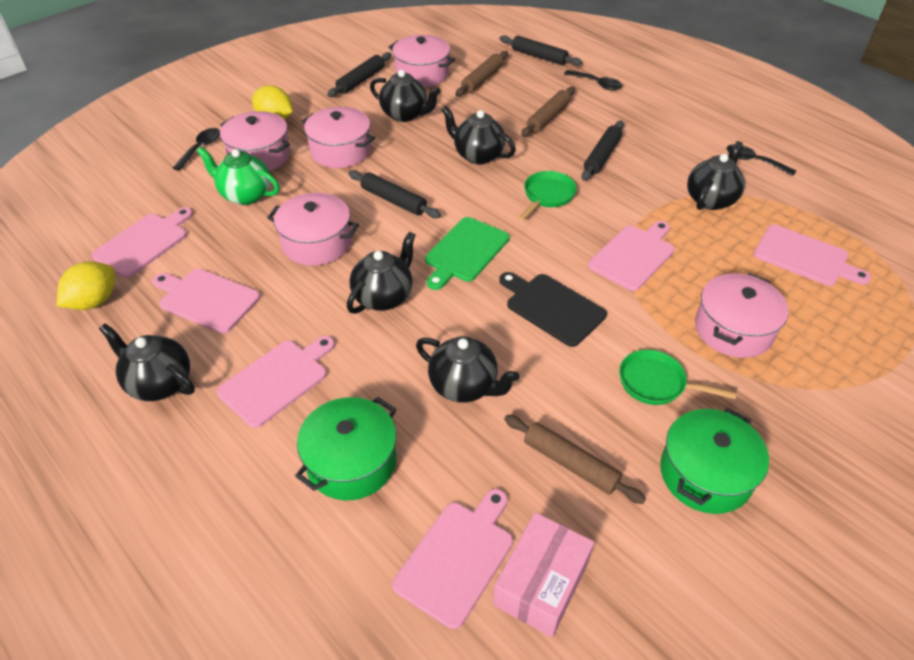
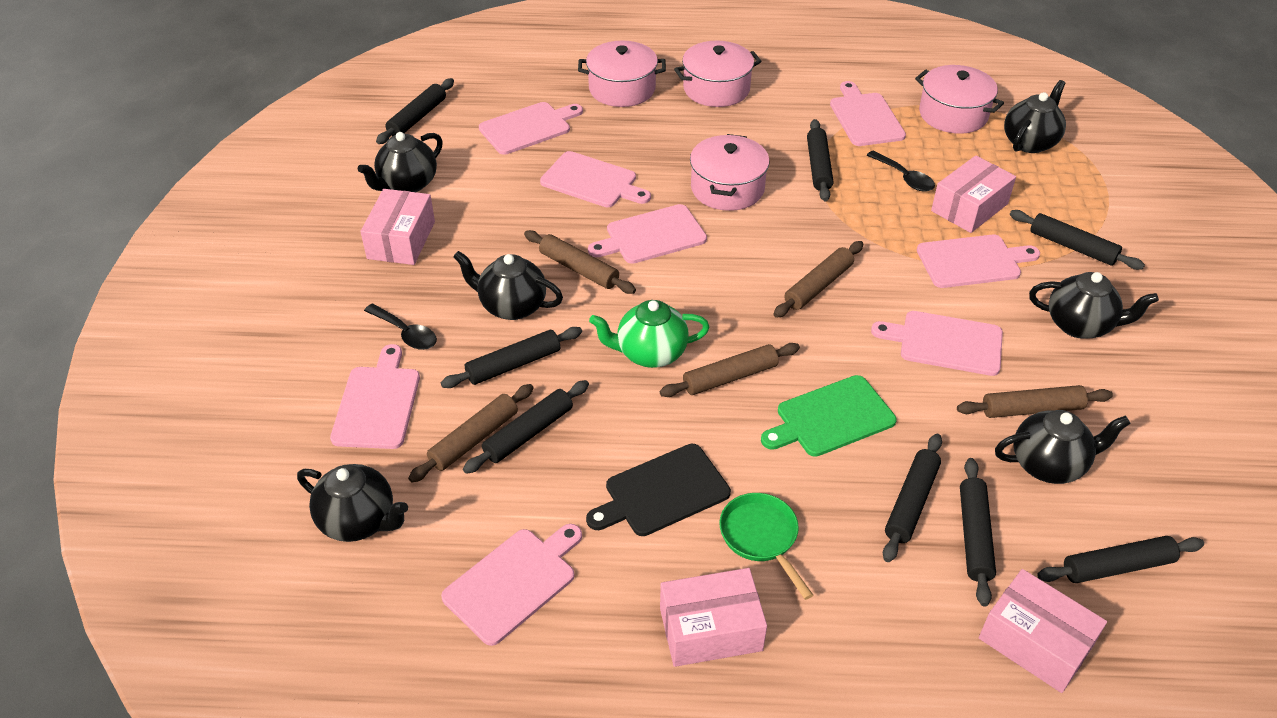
black rolling pin: [327,52,391,97] [348,170,441,218] [500,35,582,66] [581,121,624,181] = 4 -> [376,78,454,144] [441,327,582,388] [463,380,589,474] [807,119,833,201] [883,434,942,562] [960,458,996,607] [1010,210,1145,270] [1037,536,1204,583] = 8
black spoon: [173,128,220,171] [564,70,622,90] [727,144,796,176] = 3 -> [364,304,437,350] [867,150,935,192] = 2
brown rolling pin: [456,51,508,97] [504,415,646,504] [521,86,575,137] = 3 -> [408,384,534,483] [524,230,636,294] [660,343,800,397] [773,241,863,318] [957,385,1113,418] = 5
green pan: [518,171,577,221] [619,350,737,405] = 2 -> [719,493,813,600] = 1
green pot: [295,397,397,500] [660,408,769,514] = 2 -> none = 0
pink box: [493,512,594,638] = 1 -> [360,189,435,265] [660,568,767,667] [931,155,1016,233] [979,569,1107,693] = 4
pink cutting board: [91,207,193,278] [152,269,260,334] [217,336,335,428] [392,489,513,629] [588,221,675,291] [754,225,871,286] = 6 -> [330,344,420,449] [441,524,582,646] [479,102,583,155] [540,151,651,207] [588,204,707,264] [830,81,906,146] [871,311,1003,376] [917,235,1040,288] = 8
pink pot: [220,111,290,171] [267,193,359,266] [302,107,375,168] [389,35,455,87] [695,273,789,358] = 5 -> [578,41,666,107] [674,41,762,107] [690,134,770,211] [915,65,1004,134] = 4
yellow lemon: [57,262,115,310] [252,86,293,120] = 2 -> none = 0

